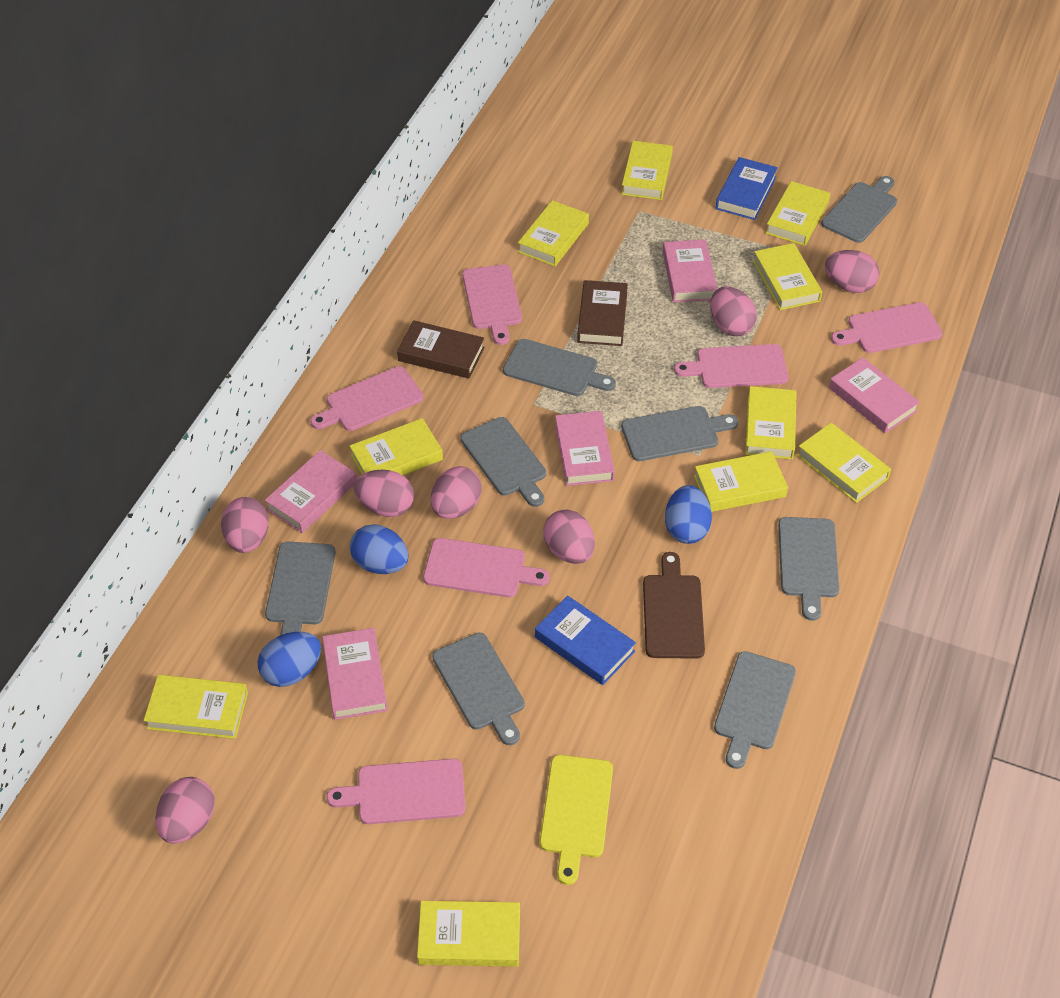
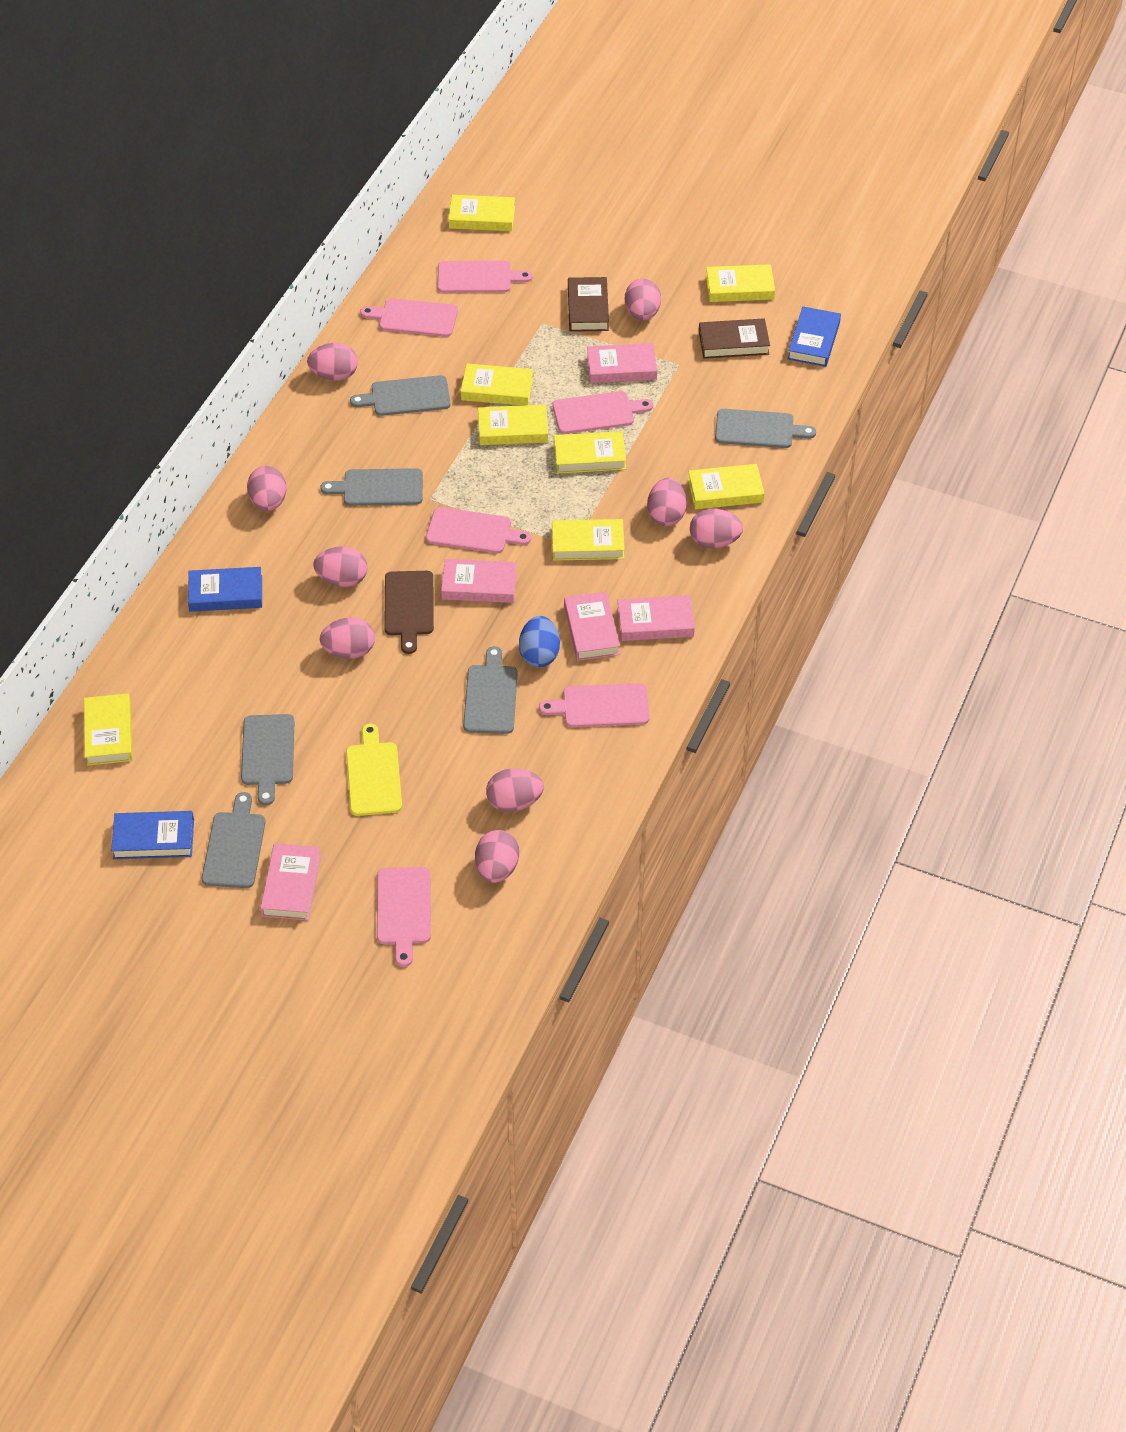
blue book: [535,596,636,685] [716,157,778,220] = 2 -> [111,811,194,859] [188,567,262,612] [788,306,841,367] = 3
blue egg: [258,632,321,687] [350,524,409,574] [665,485,712,544] = 3 -> [519,616,560,667] = 1
grey cutting board: [265,542,335,635] [432,633,525,745] [460,417,546,507] [503,339,616,396] [621,406,738,461] [714,651,796,769] [778,517,839,621] [821,176,897,243] = 8 -> [202,792,265,888] [241,714,295,805] [320,468,423,506] [350,375,451,416] [463,646,518,734] [715,409,816,448] = 6
pink egg: [155,777,215,844] [221,497,269,553] [353,470,414,517] [431,466,482,519] [543,510,595,564] [710,286,757,336] [825,250,879,293] = 7 -> [247,466,287,511] [307,343,358,381] [313,546,367,587] [320,617,375,659] [475,830,519,883] [486,768,544,812] [625,279,661,321] [647,478,687,526] [690,509,743,548] = 9
yellow book: [144,675,248,739] [350,418,443,475] [417,901,520,967] [518,200,589,266] [621,141,673,200] [694,451,788,512] [745,386,797,459] [753,243,822,310] [766,181,830,246] [797,423,891,503] = 10 -> [84,693,133,766] [448,195,515,231] [461,363,533,406] [478,405,548,445] [552,519,625,561] [554,431,626,474] [688,464,765,509] [706,264,775,302] = 8

